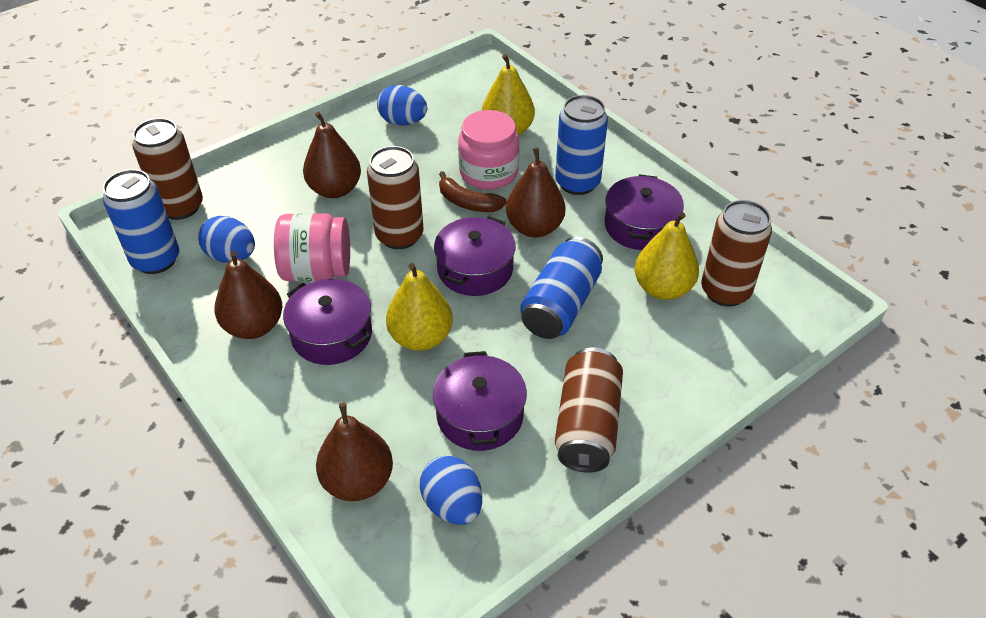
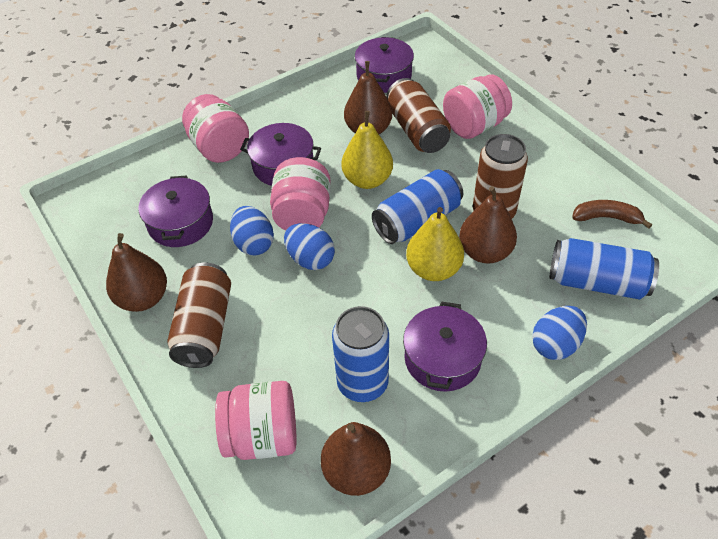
brown can: [132,118,203,220] [367,146,423,249] [555,348,623,473] [701,200,772,307] = 4 -> [167,262,231,368] [387,78,451,153] [473,134,528,219] = 3
pink jar: [274,213,350,282] [458,110,519,190] = 2 -> [182,94,249,163] [215,381,297,460] [270,157,331,230] [443,75,512,139] = 4
yellow pear: [386,263,453,351] [482,54,535,136] [634,212,699,300] = 3 -> [341,111,393,189] [406,207,464,281] = 2

